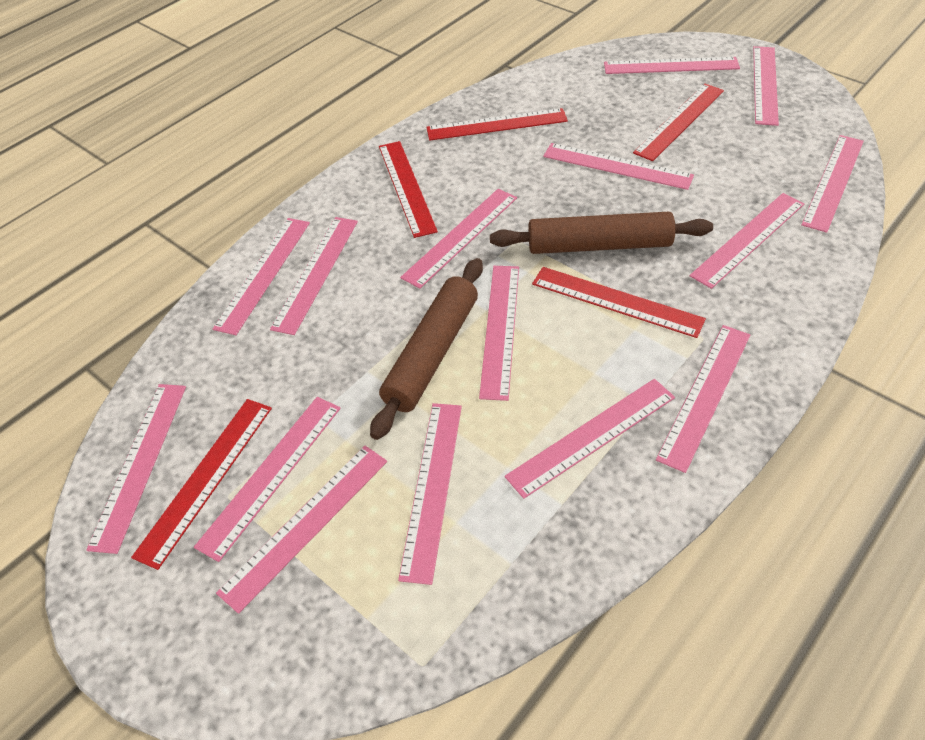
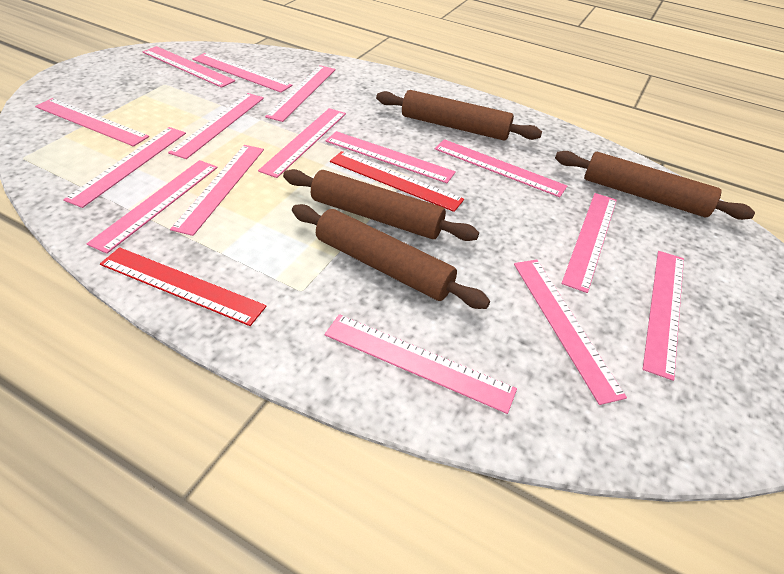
brown rolling pin: [370,258,483,440] [490,212,713,254] = 2 -> [283,169,479,241] [292,204,490,309] [376,90,542,141] [555,151,755,220] = 4
red ruler: [131,399,272,570] [379,141,438,238] [426,108,568,141] [532,267,706,338] [633,84,724,161] = 5 -> [100,247,267,326] [330,151,464,212] = 2

